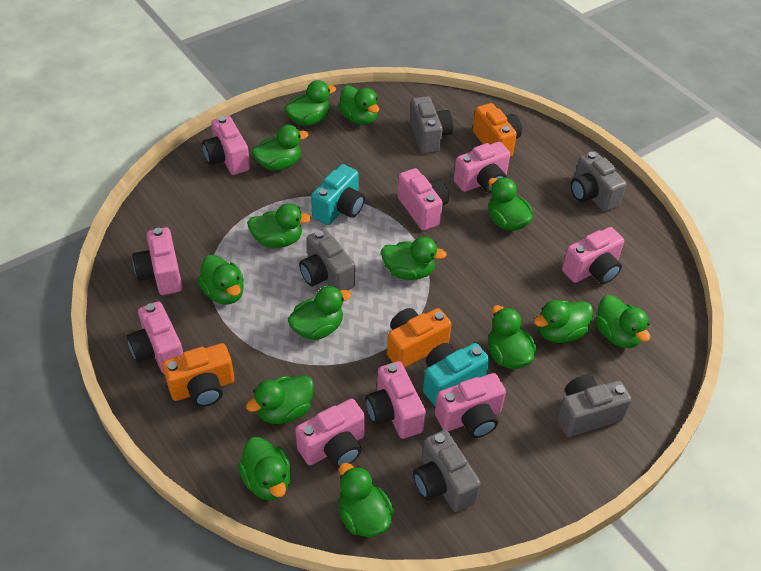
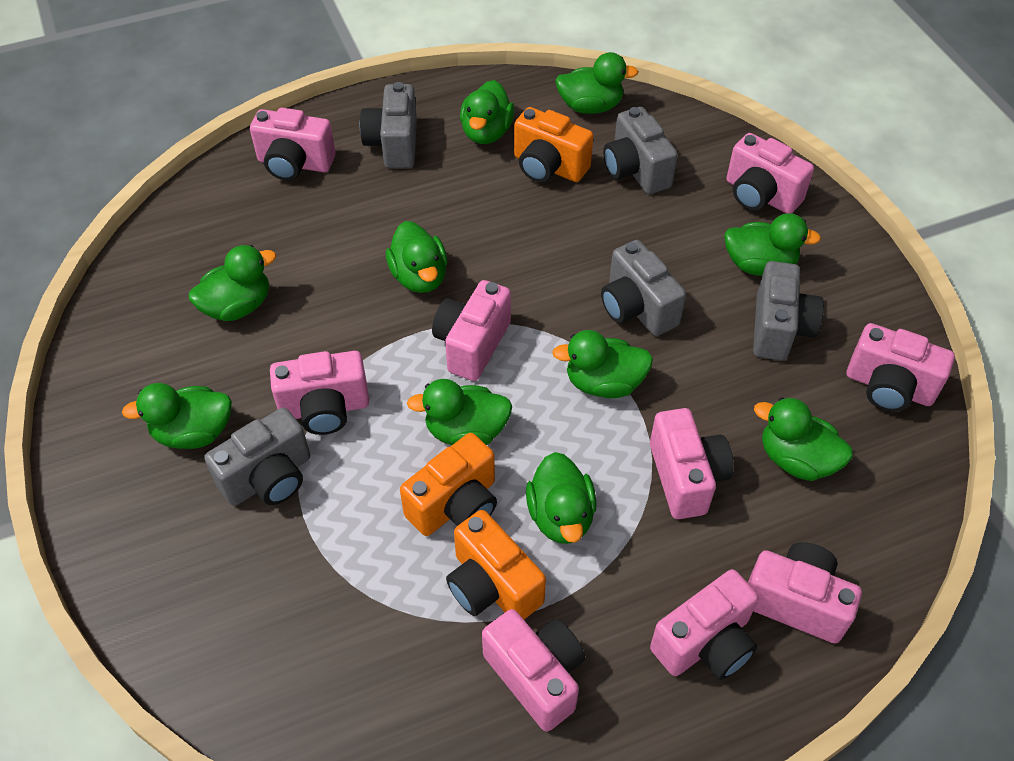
green duck: [197,255,244,305] [238,437,291,500] [246,375,314,424] [247,203,311,248] [252,125,309,171] [284,80,336,126] [288,286,351,340] [338,85,379,125] [339,463,394,537] [381,237,447,280] [488,178,533,231] [488,305,537,369] [534,300,593,343] [595,295,650,348] = 14 -> [122,383,232,449] [189,245,276,321] [386,221,448,293] [407,379,512,445] [460,80,515,144] [526,452,597,544] [552,330,653,398] [555,52,639,114] [724,213,821,276] [754,397,853,481] = 10
turquoise camera: [311,164,365,225] [423,343,490,407] = 2 -> none = 0

